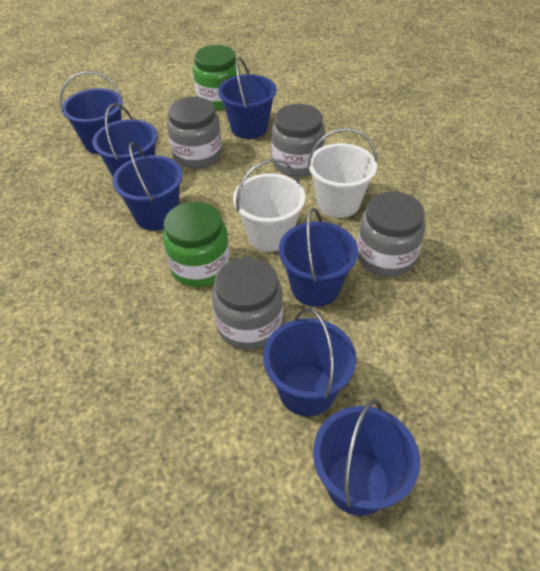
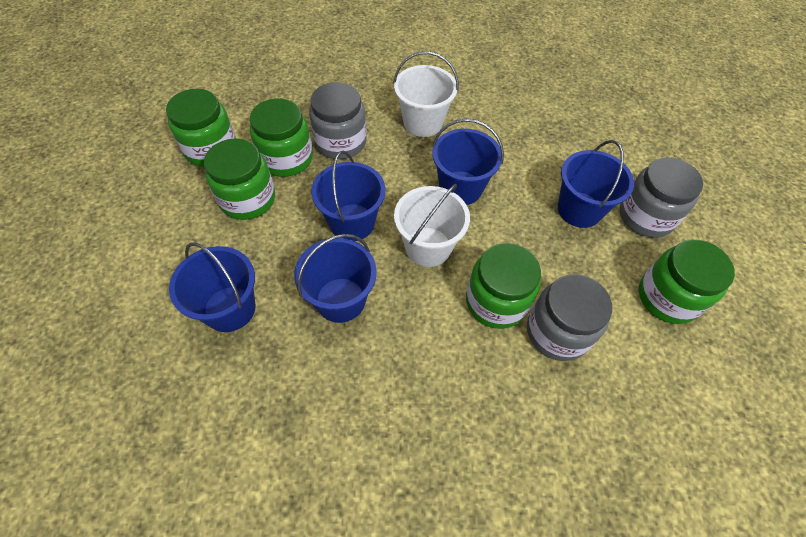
blue bucket: [59,71,123,154] [92,103,158,177] [112,142,183,231] [218,58,277,139] [263,308,356,416] [279,208,358,307] [313,400,420,516] = 7 -> [169,242,255,332] [294,234,377,323] [311,151,385,241] [432,119,504,205] [558,140,634,228] = 5
green jar: [163,202,230,287] [193,45,240,110] = 2 -> [166,89,236,167] [204,138,275,220] [250,98,313,177] [466,243,541,329] [639,239,735,324] = 5
grey jar: [167,97,222,169] [212,257,283,350] [272,104,325,177] [357,192,425,277] = 4 -> [309,82,366,159] [527,274,612,361] [619,157,703,238] = 3

